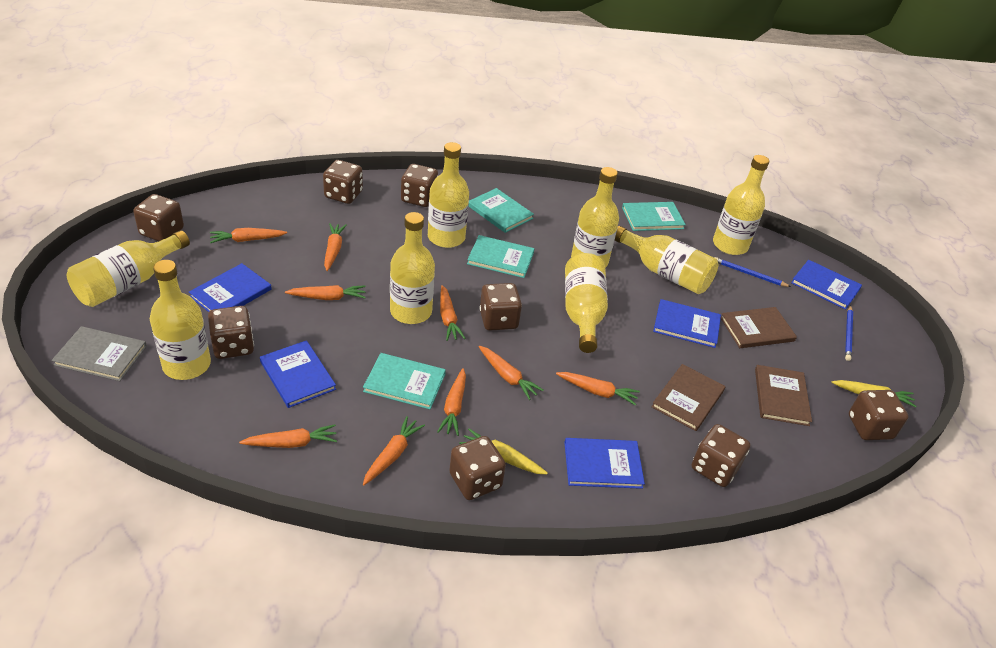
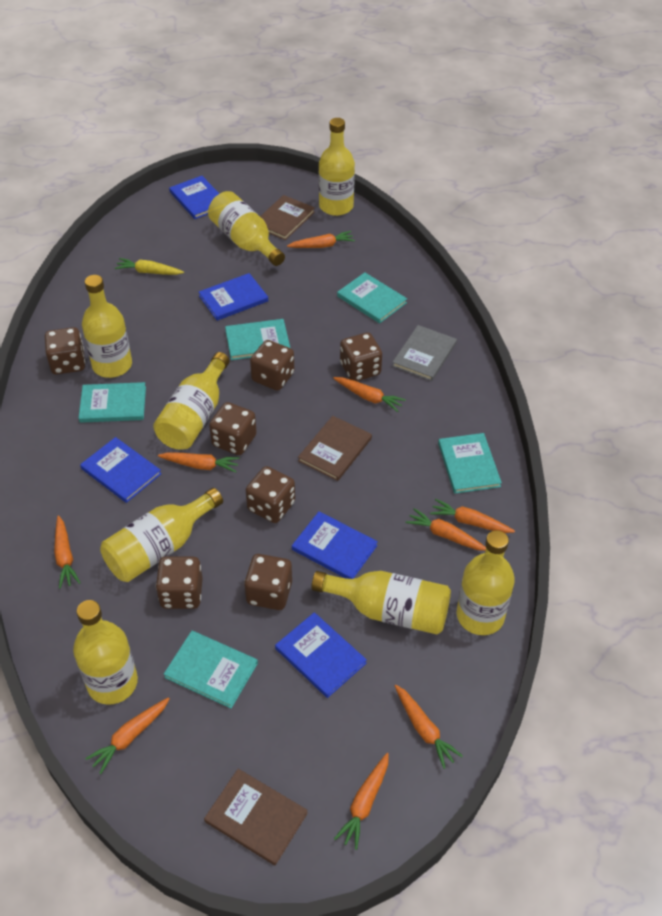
blue pencil: [715,257,791,287] [845,305,853,361] = 2 -> none = 0
brown dice: [133,194,184,241] [208,306,254,359] [323,160,363,204] [401,164,438,207] [449,436,506,500] [480,283,522,331] [692,424,750,487] [849,390,909,440] = 8 -> [45,327,85,374] [156,556,203,609] [209,402,257,455] [244,554,292,610] [246,466,295,523] [250,340,294,391] [340,333,382,381] = 7
turquoise book: [363,353,446,409] [467,235,534,278] [469,188,534,233] [622,202,686,231] = 4 -> [79,382,146,423] [164,631,258,708] [225,319,290,360] [337,272,407,323] [438,433,502,494] = 5
yellow carrot: [459,429,548,474] [832,380,916,407] = 2 -> [115,258,184,275] = 1

